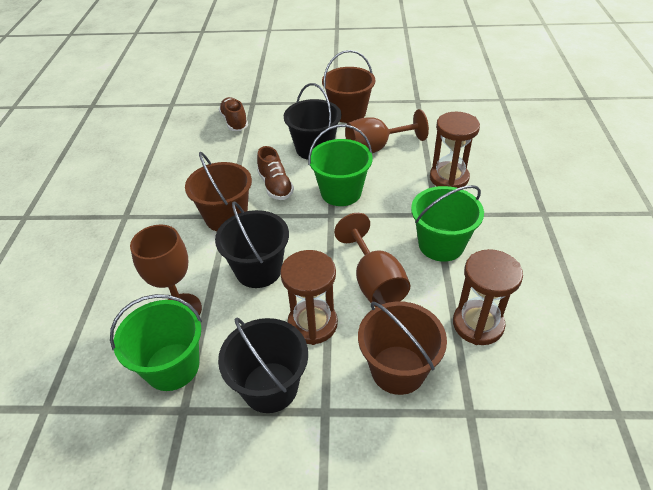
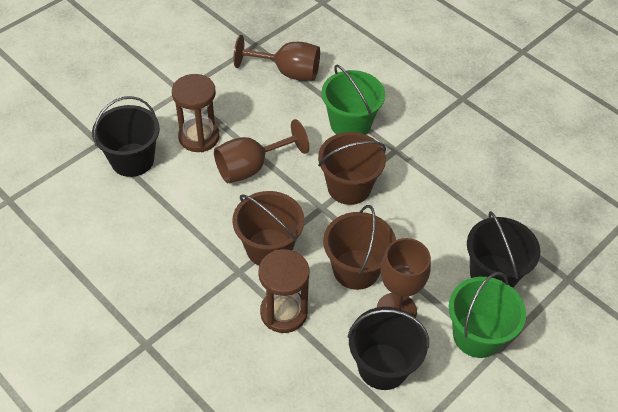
brown hourglass: [280,250,338,345] [430,112,480,188] [453,249,523,345] = 3 -> [172,74,220,152] [258,249,310,333] = 2
brown shoe: [219,97,248,131] [257,146,294,200] = 2 -> none = 0
green bucket: [110,294,202,391] [308,124,373,206] [411,185,484,262] = 3 -> [322,64,385,135] [449,272,526,358] = 2

